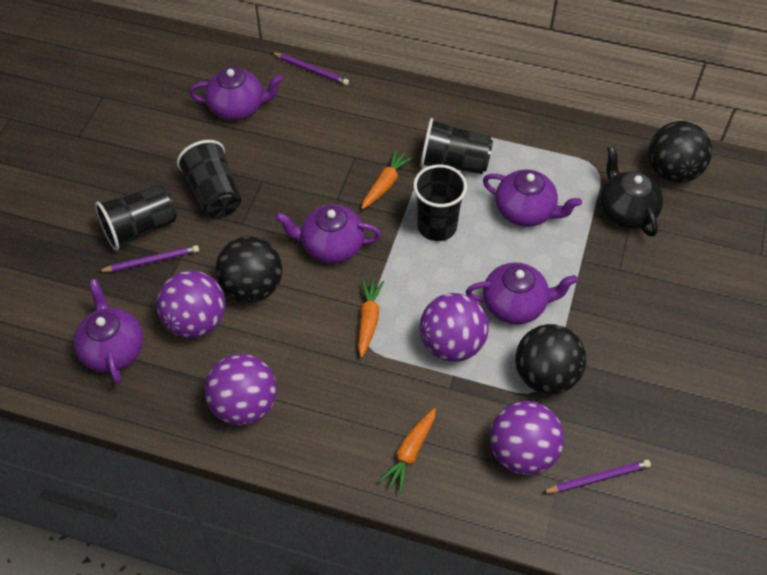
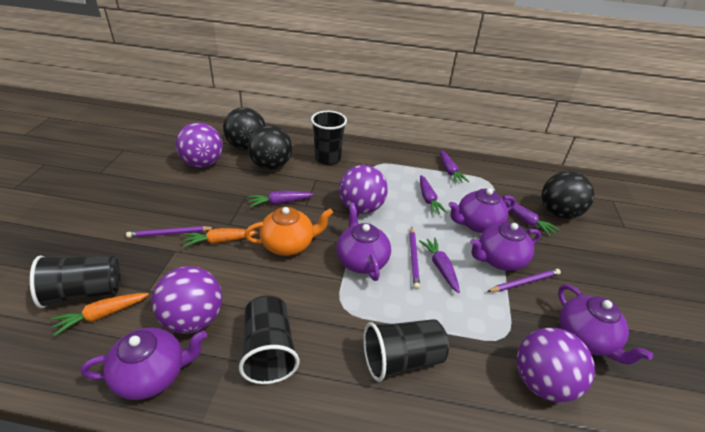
black teapot: [600,146,663,237] = 1 -> none = 0
orange carrot: [358,279,384,357] [361,149,414,209] [378,408,436,493] = 3 -> [52,293,149,336] [183,228,258,247] = 2
orange teapot: none = 0 -> [244,207,333,256] = 1
purple carrot: none = 0 -> [248,191,314,207] [419,237,460,293] [420,175,447,215] [440,150,469,184] [502,198,560,237] = 5

